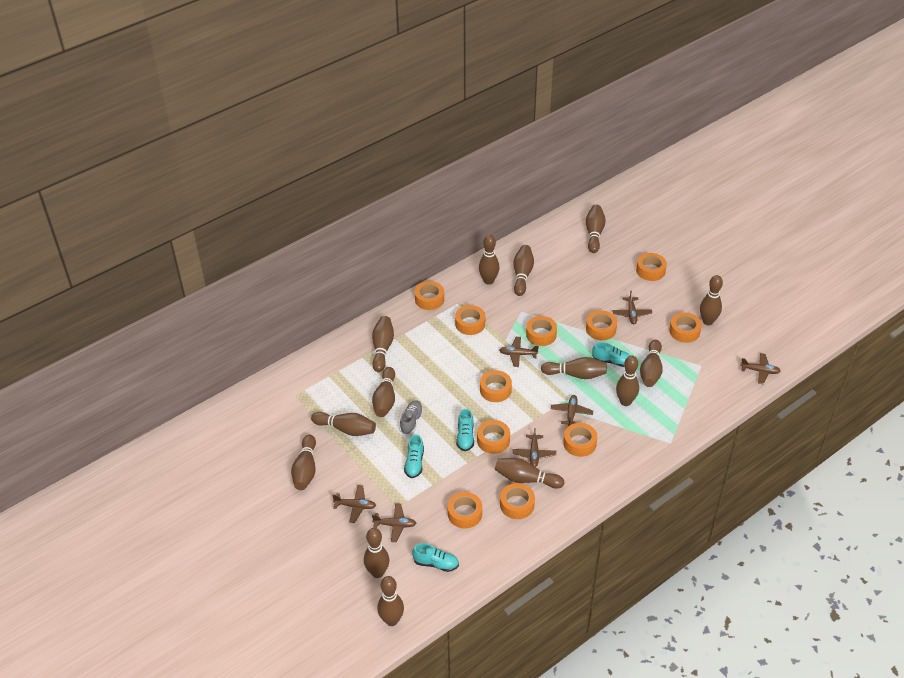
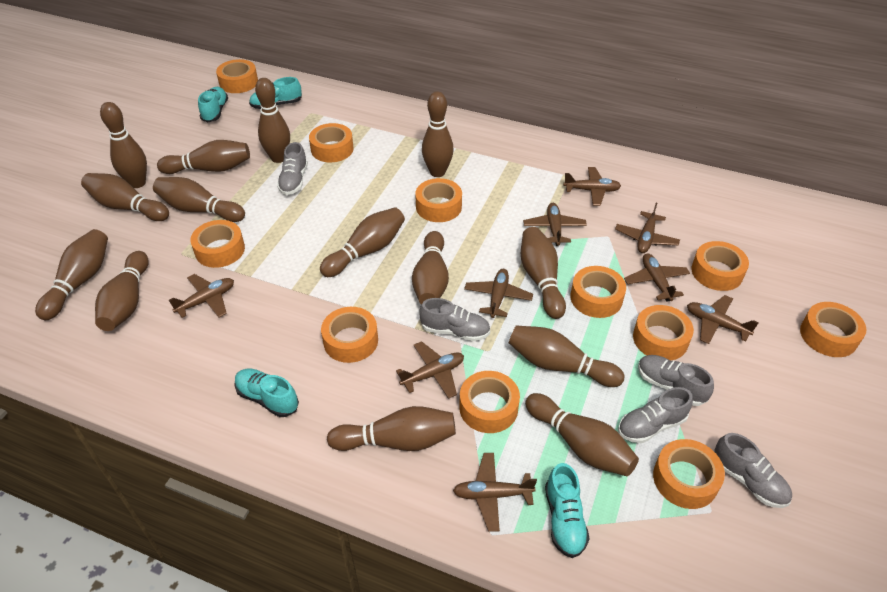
brown plane: [332,485,376,523] [372,503,416,542] [499,337,539,367] [512,428,556,467] [551,395,593,426] [612,291,652,324] [740,353,781,384] = 7 -> [169,274,234,318] [396,341,464,399] [453,453,537,532] [464,269,533,318] [523,203,587,246] [563,167,621,206] [615,203,680,253] [624,253,690,302] [687,295,759,344] = 9
grey shoe: [399,401,424,435] = 1 -> [277,142,308,195] [420,298,490,341] [618,387,693,443] [638,355,714,406] [714,433,792,508] = 5

